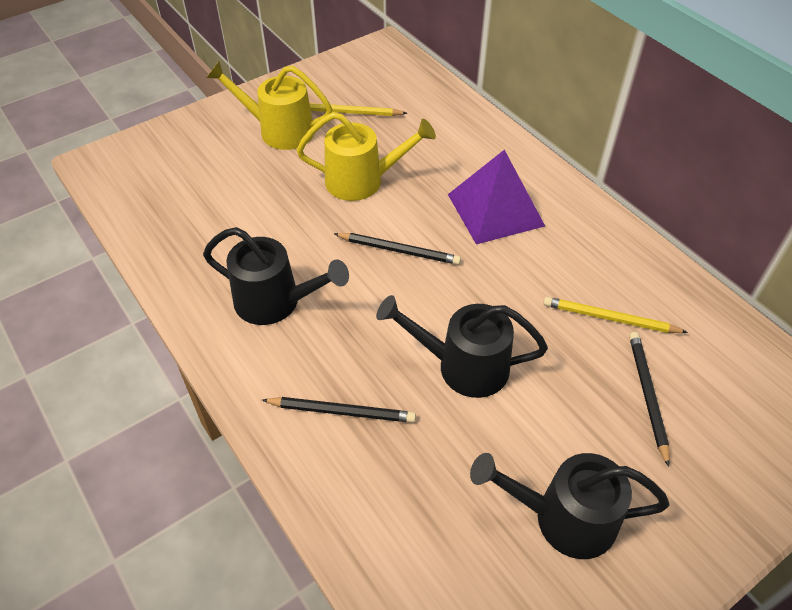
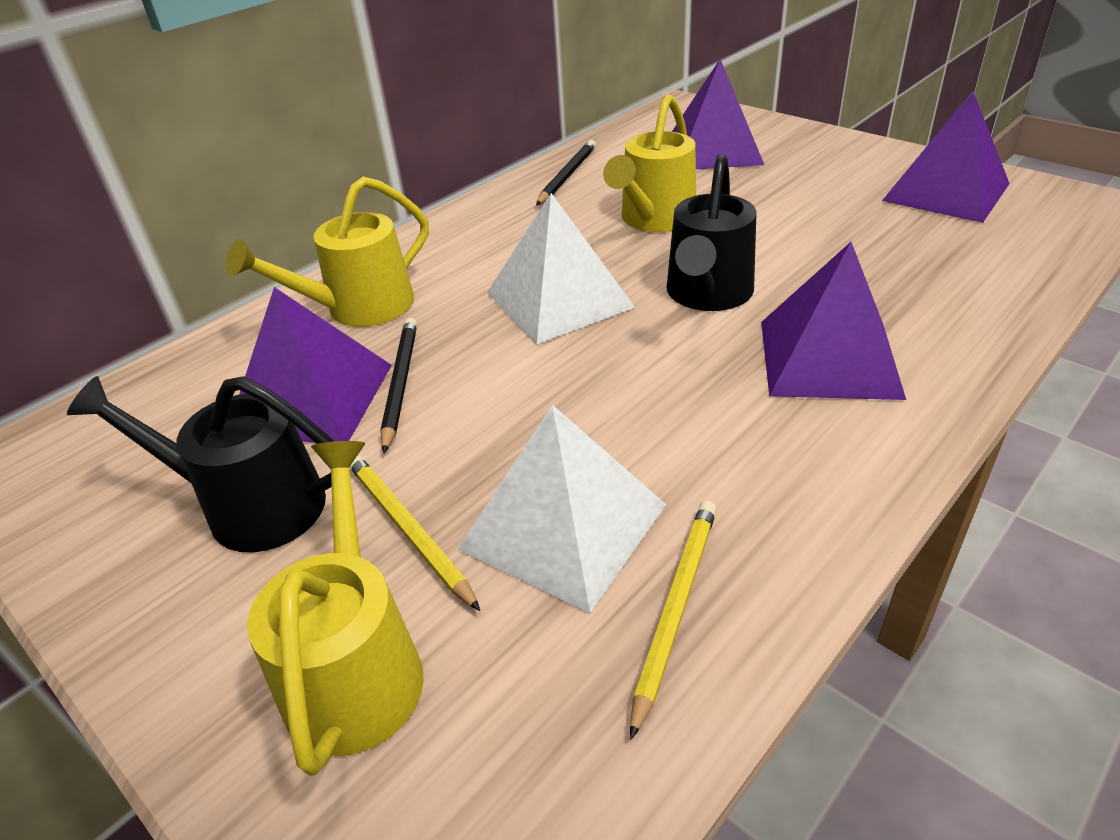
black pencil: [262,397,416,423] [334,233,461,265] [629,332,670,467] = 3 -> [380,318,417,453] [536,140,596,205] = 2
black watering can: [203,227,349,325] [376,295,548,398] [470,453,670,559] = 3 -> [67,376,334,553] [667,154,756,311] = 2
purple pyramid: [448,150,545,244] = 1 -> [239,287,392,443] [672,59,764,169] [761,242,906,400] [882,91,1010,223] = 4
white pyramid: none = 0 -> [458,405,666,613] [487,193,635,344] = 2
yellow watering can: [206,61,332,150] [297,112,436,201] = 2 -> [226,177,429,327] [247,441,424,776] [603,94,696,232] = 3

